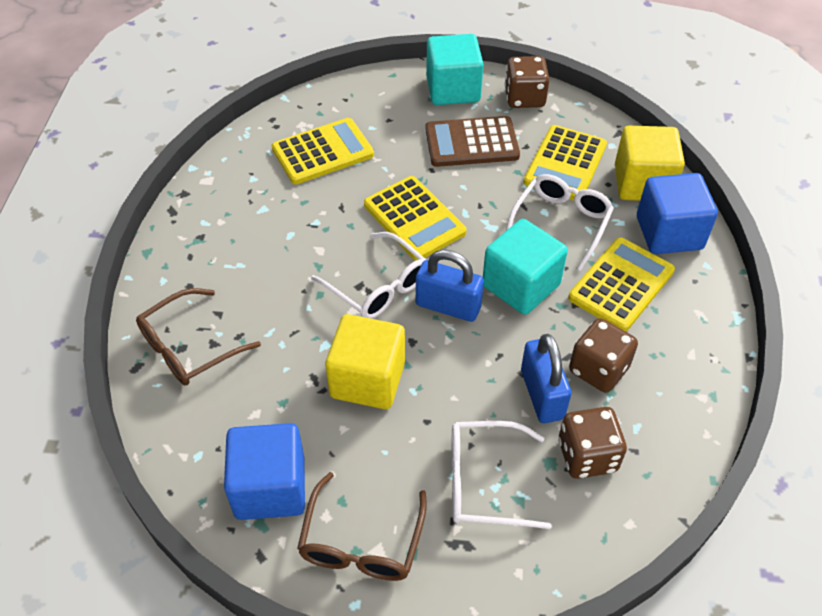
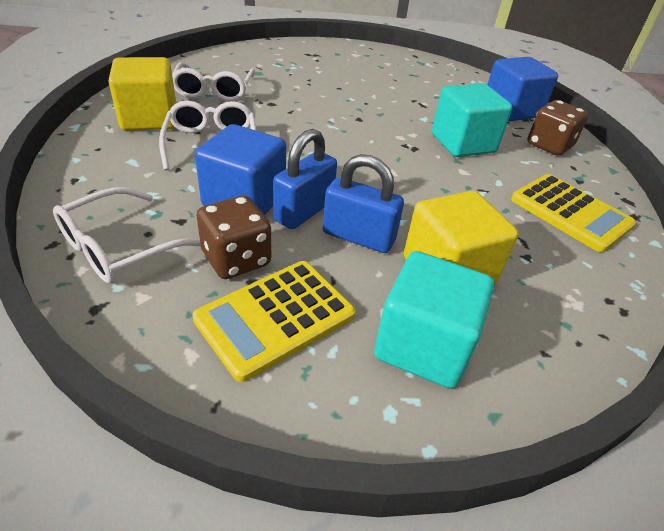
brown calculator: [425,116,520,167] = 1 -> none = 0
brown dice: [504,56,550,108] [558,407,627,479] [569,318,638,393] = 3 -> [196,196,271,279] [527,100,589,156] = 2
brown glasses: [136,288,261,386] [297,472,427,581] = 2 -> none = 0
yellow calculator: [272,118,374,184] [364,176,466,261] [524,125,607,201] [568,237,675,331] = 4 -> [192,261,355,382] [511,174,636,252] = 2

